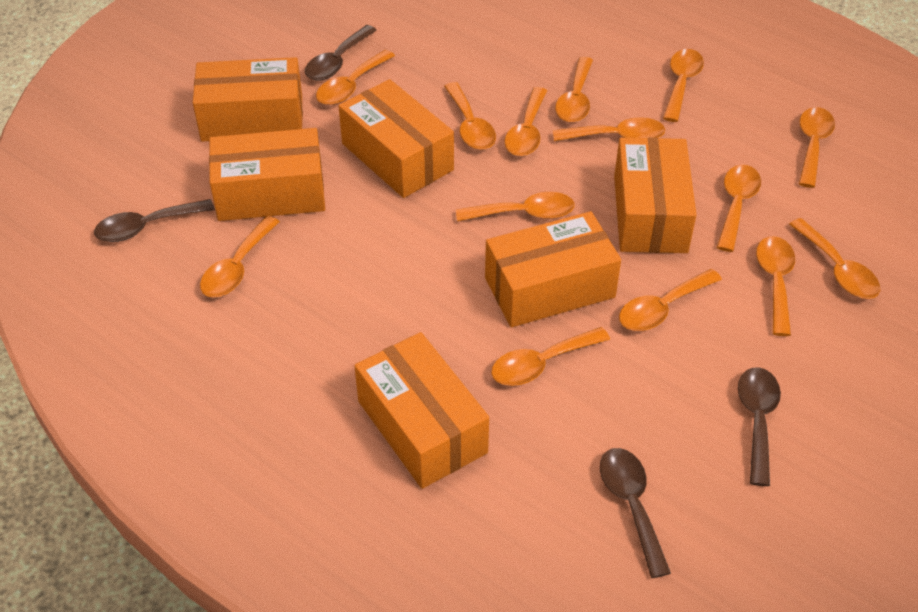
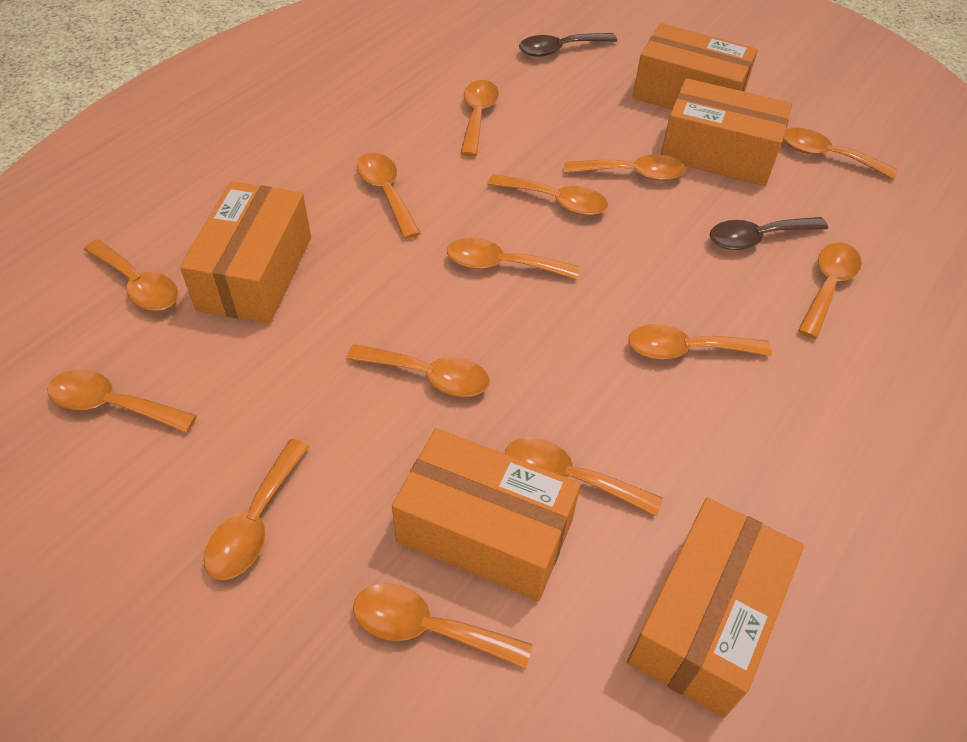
brown spoon: [94,199,215,242] [305,25,377,81] [600,448,671,578] [738,367,781,486] = 4 -> [519,33,617,57] [709,217,828,250] = 2
orange box: [193,57,303,142] [209,128,325,221] [339,79,454,198] [354,332,489,489] [485,211,621,327] [614,138,696,253] = 6 -> [180,181,311,324] [392,428,581,601] [627,497,804,718] [633,23,758,109] [661,78,792,186] = 5

